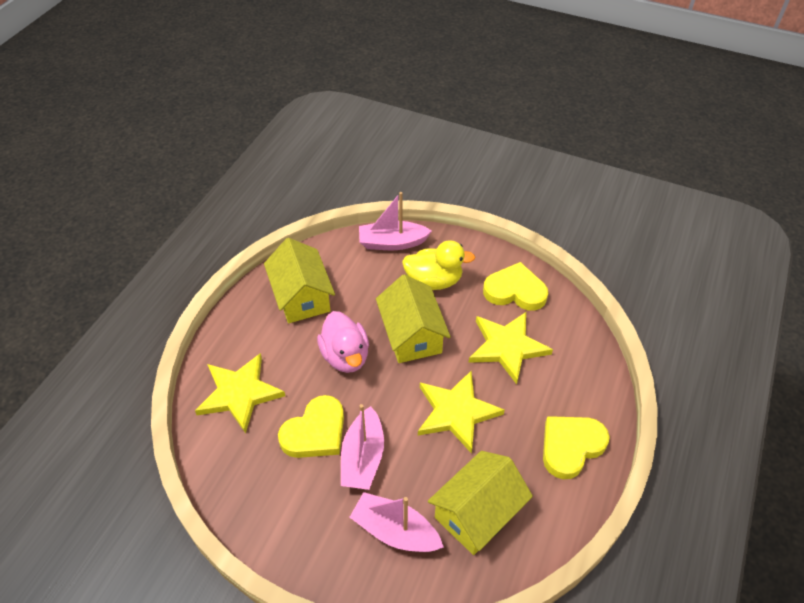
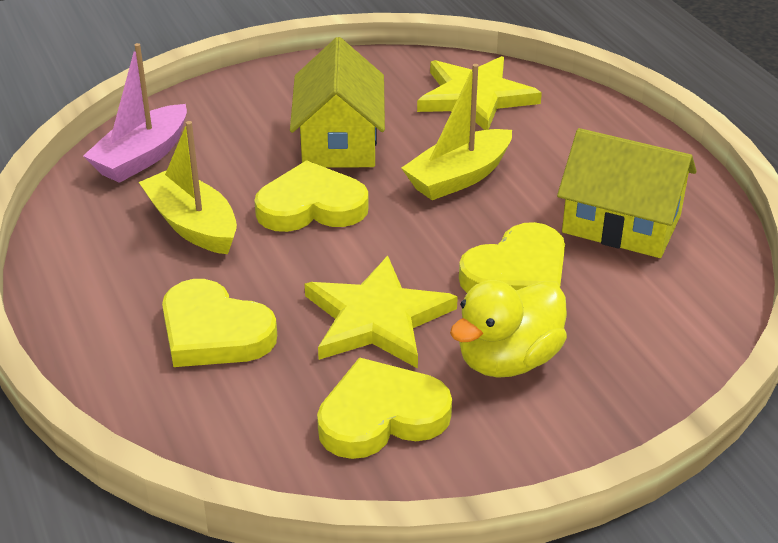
pink boat: [341,404,384,490] [350,492,444,552] [359,192,432,250] = 3 -> [83,43,187,183] = 1
pink duck: [317,311,369,373] = 1 -> none = 0
yellow boat: none = 0 -> [139,121,237,254] [402,64,512,200] = 2
yellow heart: [278,395,344,458] [483,262,548,311] [543,416,610,479] = 3 -> [162,279,277,367] [254,160,369,232] [317,357,452,459] [459,222,565,293] = 4
yellow house: [264,238,335,323] [376,274,451,363] [428,451,533,555] = 3 -> [290,37,385,168] [557,128,697,258] = 2
yellow star: [195,353,285,434] [418,371,505,454] [468,312,553,384] = 3 -> [305,256,458,369] [417,56,542,130] = 2

